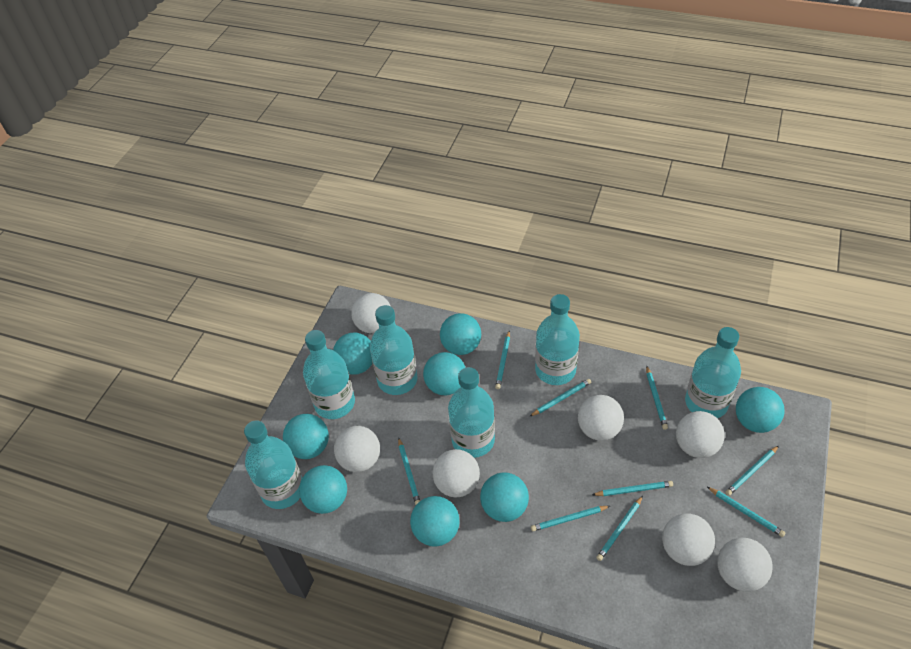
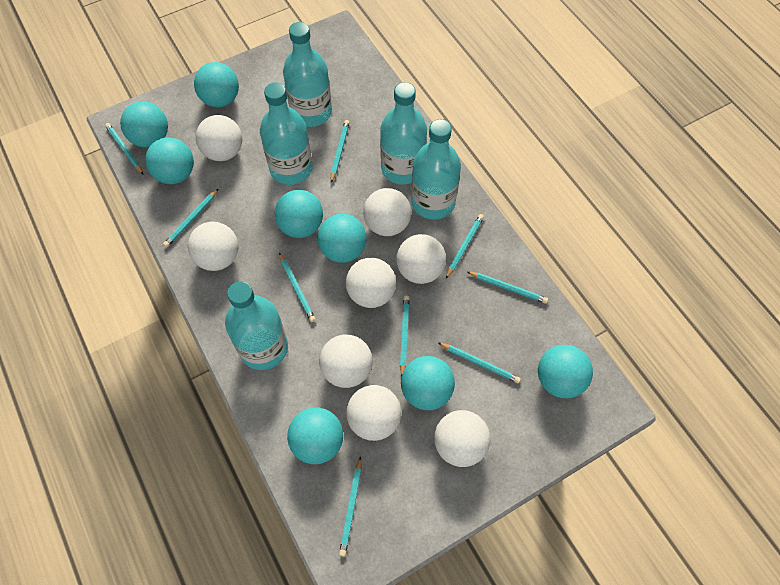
turquoise bottle: [244,420,302,509] [303,330,355,419] [370,305,418,395] [448,367,495,458] [535,294,580,385] [685,327,741,418] = 6 -> [225,281,288,370] [260,82,313,185] [283,22,332,127] [380,82,427,185] [411,119,461,220] = 5
white ball: [334,426,380,472] [351,293,391,333] [433,449,480,497] [578,395,624,441] [662,513,715,566] [676,411,725,458] [717,538,773,592] = 7 -> [188,222,238,271] [196,115,242,161] [319,335,373,388] [346,258,396,308] [346,385,401,441] [363,188,411,236] [396,234,446,284] [434,410,490,467] = 8

